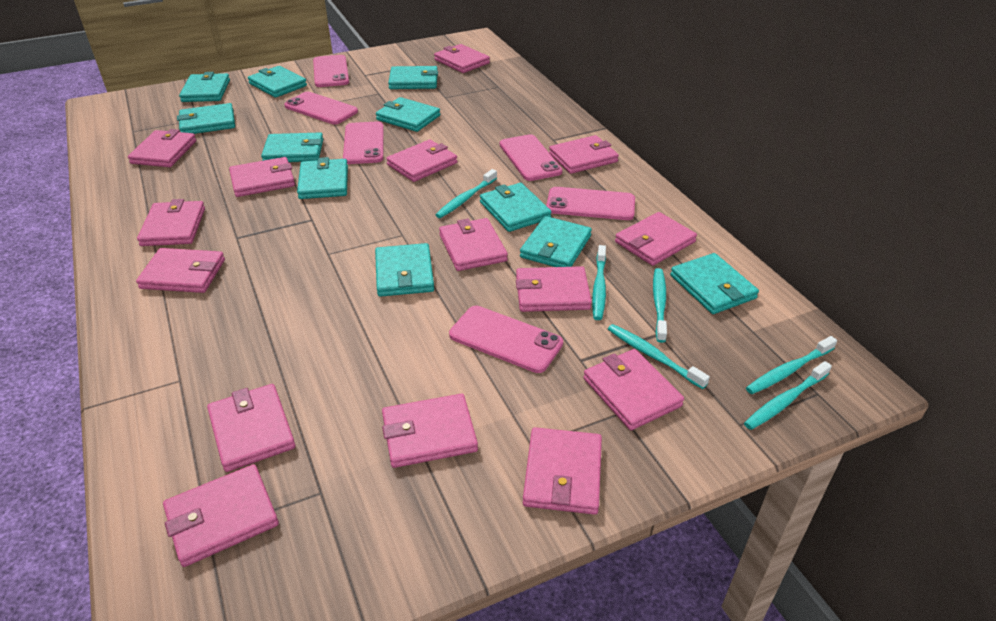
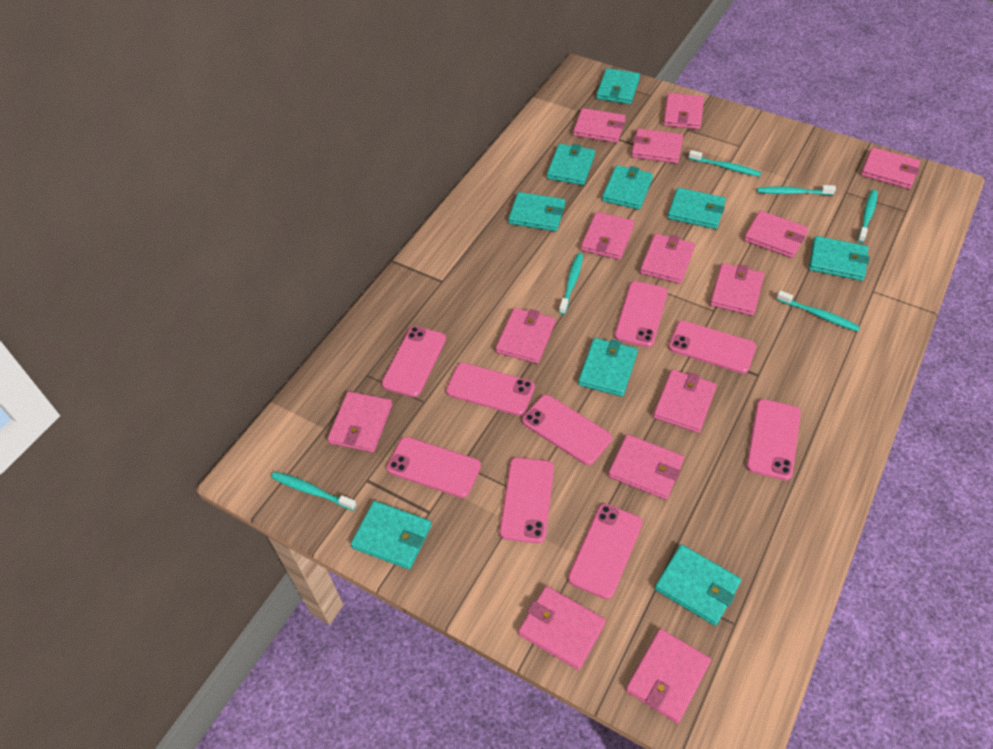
pink phone: [284,92,358,125] [313,55,349,87] [343,121,384,164] [449,306,563,373] [500,134,562,181] [546,187,635,220] = 6 -> [381,326,446,397] [387,437,481,498] [446,363,535,416] [499,457,554,544] [522,395,612,465] [568,504,642,599] [614,281,668,347] [668,321,756,373] [746,399,801,481] = 9
pink wallet: [128,129,196,167] [136,248,225,293] [137,199,205,246] [163,464,279,567] [207,384,295,472] [229,157,295,197] [382,394,478,468] [386,140,457,182] [434,44,490,73] [439,218,508,271] [516,266,592,312] [523,427,602,515] [549,135,619,174] [583,349,684,430] [615,212,697,266] = 15 -> [327,391,392,452] [496,308,555,364] [518,586,606,670] [573,108,626,143] [581,212,635,260] [608,434,684,500] [626,629,711,723] [631,129,683,163] [640,233,695,284] [653,369,717,433] [663,93,704,129] [710,263,764,316] [744,211,808,258] [861,147,920,189] = 14
turquoise wallet: [177,103,235,134] [179,72,230,102] [248,66,307,98] [261,132,323,162] [297,157,348,199] [375,243,434,297] [376,97,440,132] [388,66,438,89] [480,183,552,232] [520,216,592,267] [670,253,759,314] = 11 -> [351,501,432,569] [508,192,565,231] [547,144,595,185] [578,338,638,397] [596,68,640,104] [602,165,653,210] [655,544,741,626] [668,188,726,229] [809,236,870,281] = 9

